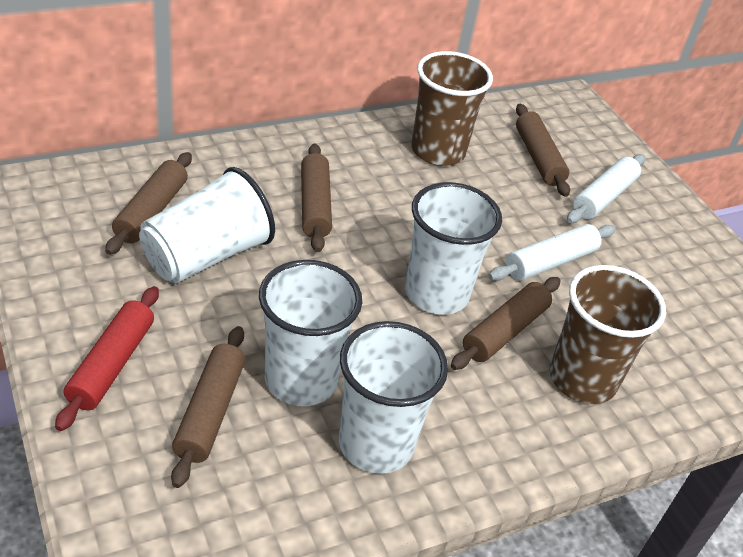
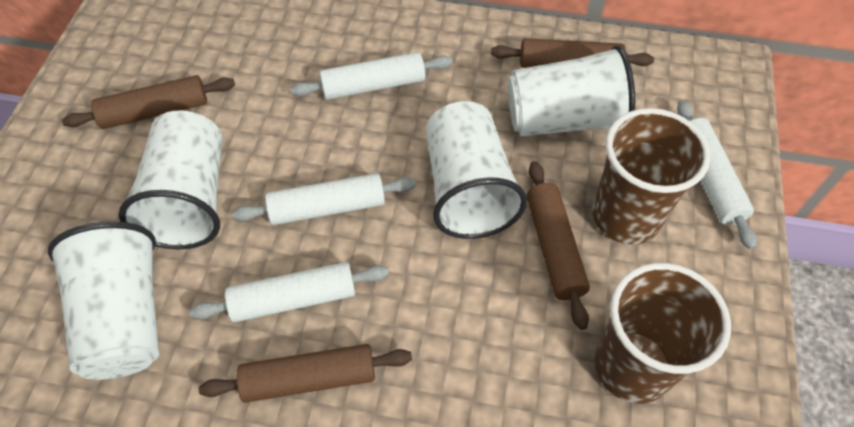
brown rolling pin: [105,152,192,255] [171,326,245,488] [301,143,332,252] [451,277,561,370] [516,104,570,197] = 5 -> [62,75,235,129] [199,344,412,403] [491,38,654,68] [527,161,590,330] = 4
red rolling pin: [55,286,159,431] = 1 -> none = 0
white rolling pin: [488,224,615,281] [567,154,645,223] = 2 -> [189,262,389,322] [232,173,416,225] [290,52,453,100] [677,100,757,250] = 4

